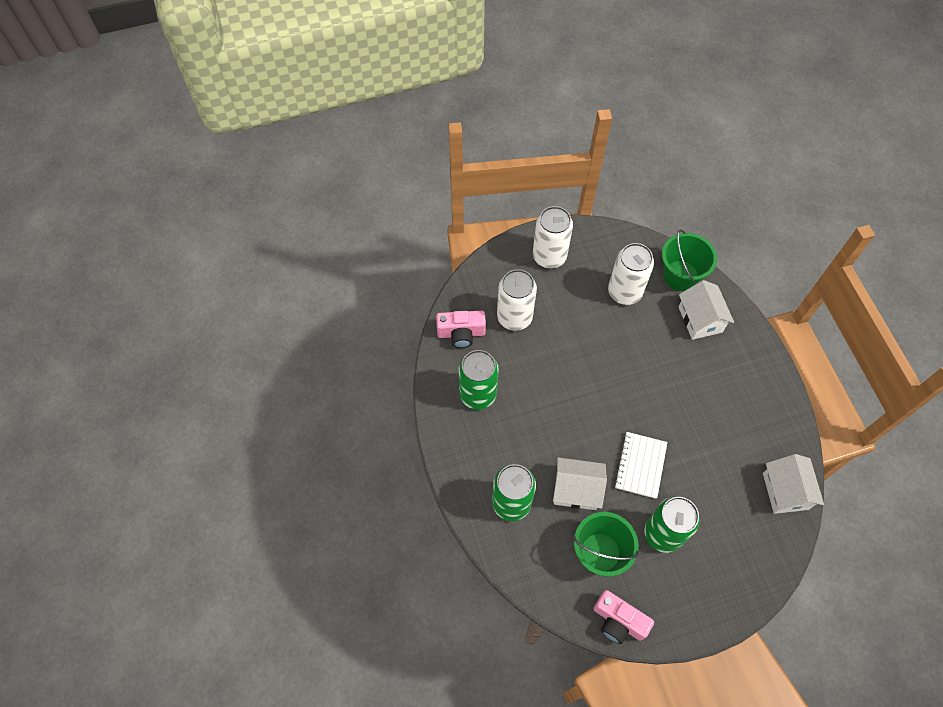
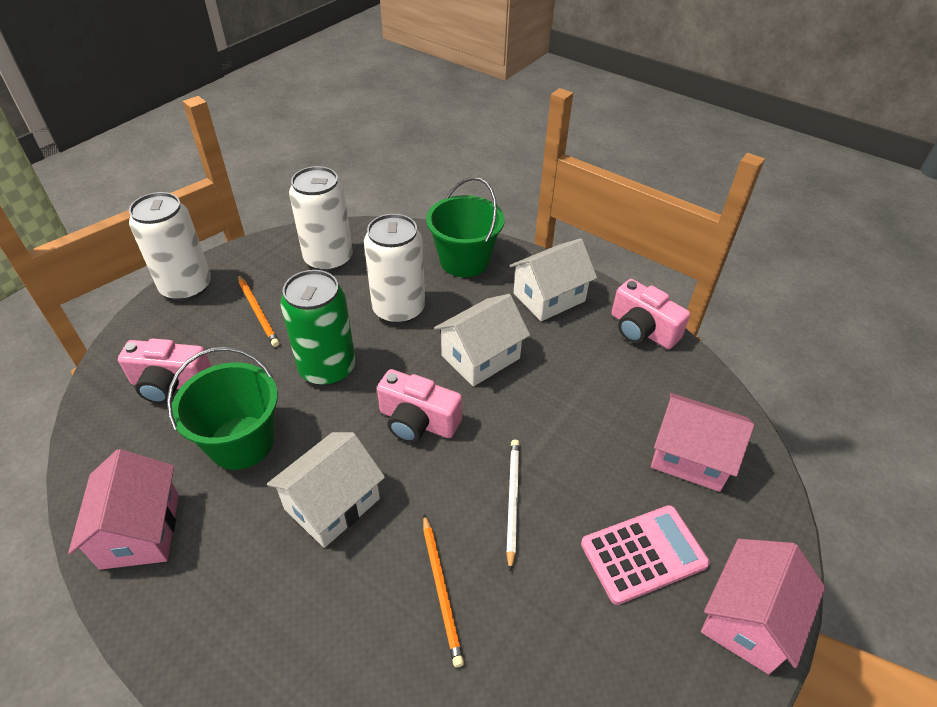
green can: [458,350,499,410] [492,464,536,521] [644,496,700,553] = 3 -> [280,270,356,386] = 1
orange pencil: none = 0 -> [238,275,279,347] [423,514,464,668] = 2
pink calculator: none = 0 -> [581,505,710,605] = 1
pink camera: [436,310,486,348] [593,590,654,644] = 2 -> [118,338,212,404] [377,369,462,443] [611,279,690,349] = 3
pink house: none = 0 -> [68,449,179,570] [651,393,754,492] [701,539,825,674] = 3
white notebook: [614,432,667,499] = 1 -> none = 0
white pencil: none = 0 -> [506,440,520,572] = 1

